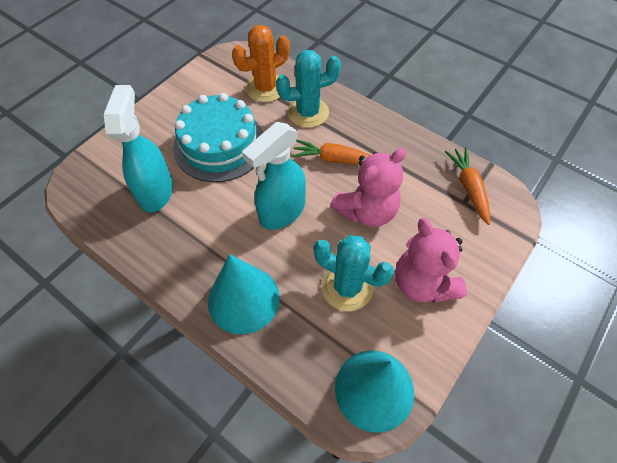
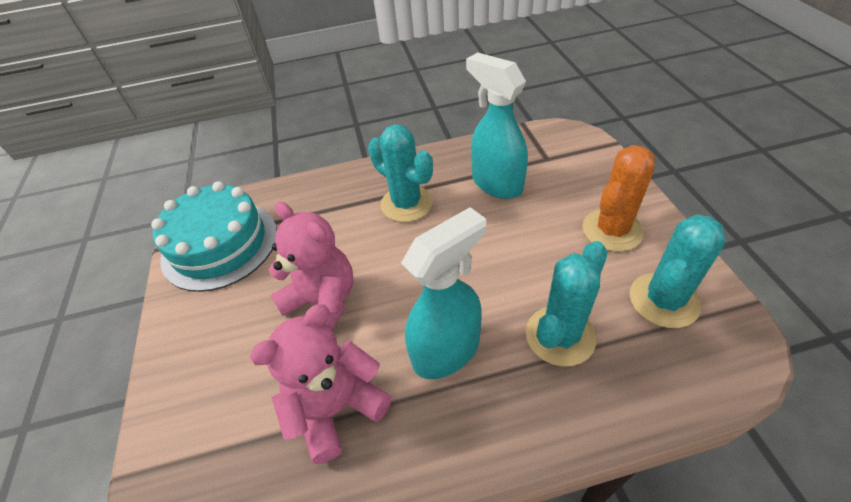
orange carrot: [291,140,370,164] [445,147,490,225] = 2 -> none = 0
turquoise cactus: [276,50,341,128] [314,235,394,311] = 2 -> [368,124,433,222] [526,241,608,366] [630,214,725,328] = 3
turquoise cone: [208,254,280,334] [335,350,414,433] = 2 -> none = 0

